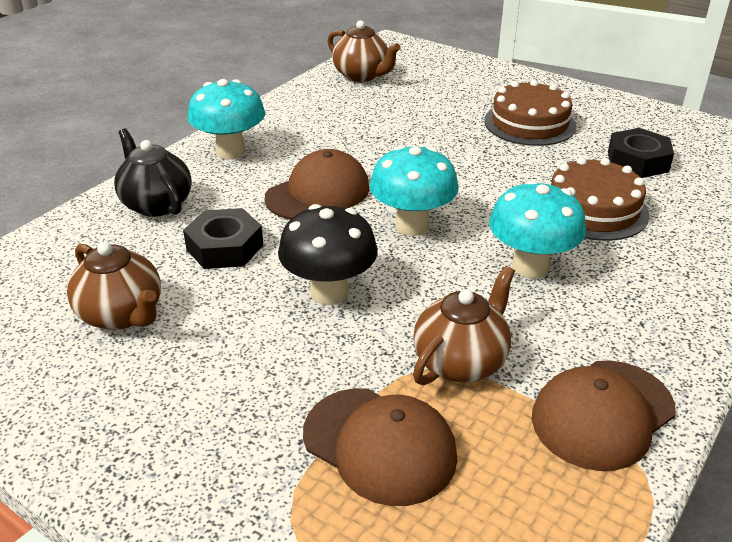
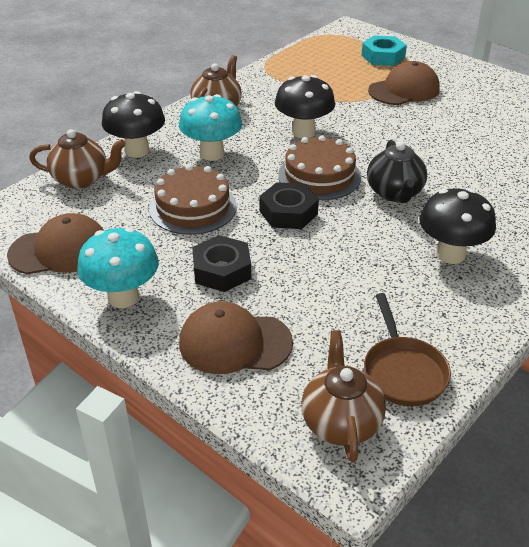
black mushroom: [278,204,378,305] = 1 -> [102,91,165,158] [275,75,335,138] [419,188,496,264] = 3
brown pan: none = 0 -> [364,293,451,406] = 1
turquoise mushroom: [188,79,265,160] [370,145,459,236] [489,180,586,279] = 3 -> [77,228,159,308] [179,94,242,161] = 2
turquoise nut: none = 0 -> [361,35,407,66] = 1

